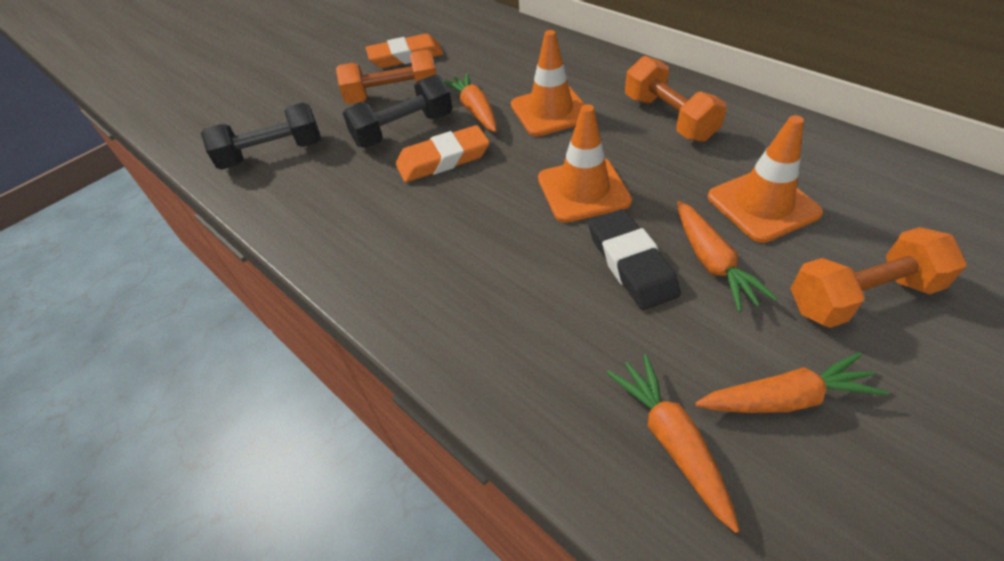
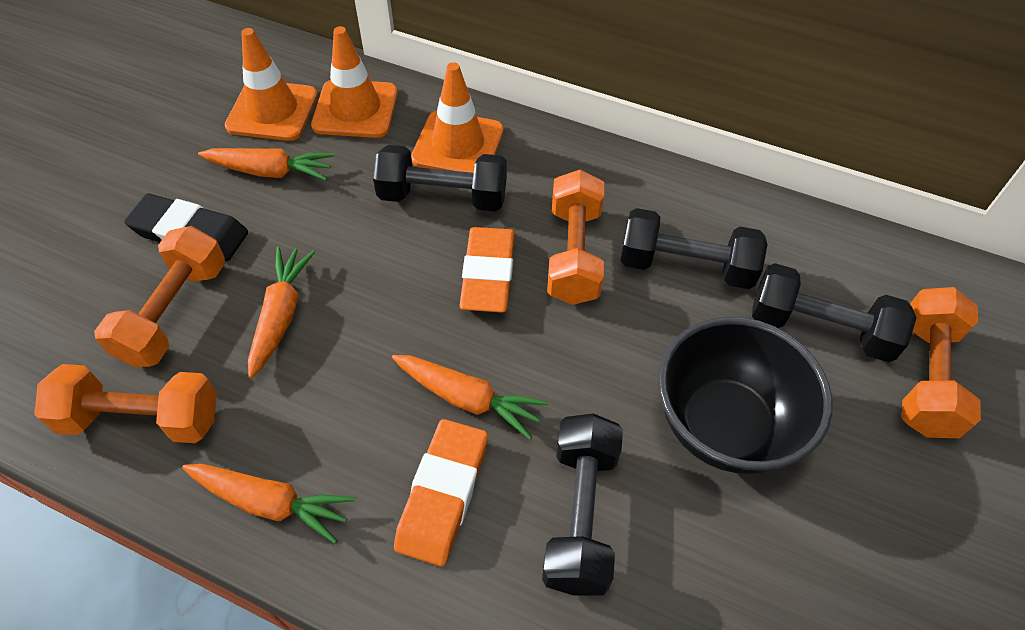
black bowl: none = 0 -> [658,317,833,474] = 1
black dumbbell: [201,103,321,170] [343,74,452,148] = 2 -> [373,145,507,212] [542,413,623,596] [620,208,768,289] [752,263,916,362] = 4
orange dumbbell: [336,49,436,104] [625,56,727,142] [790,227,967,328] = 3 -> [34,364,217,443] [94,226,225,367] [547,170,604,305] [902,287,981,438] = 4

